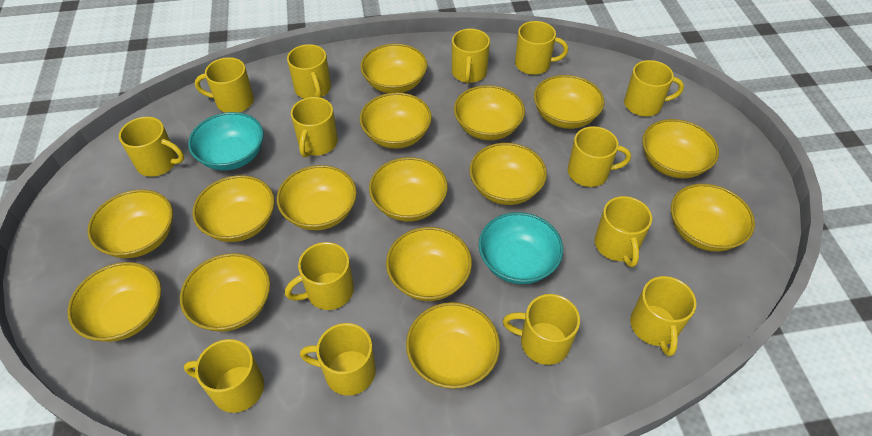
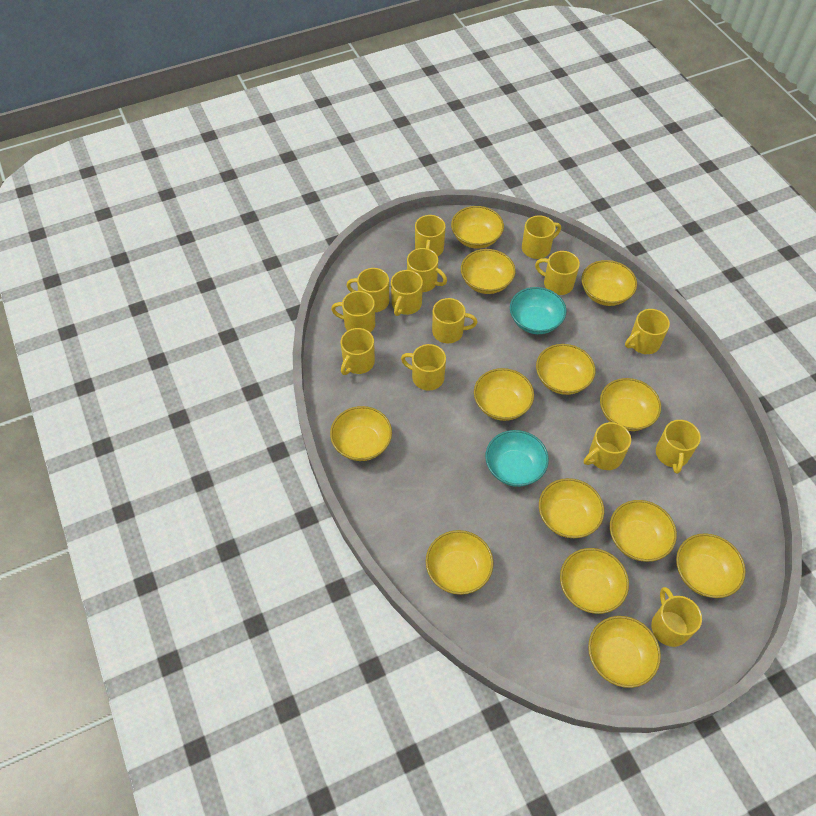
yellow bowl: [68,262,161,342] [87,189,173,258] [180,253,270,332] [192,175,275,242] [277,165,357,230] [360,43,427,93] [360,92,432,149] [369,157,448,222] [386,227,472,301] [406,302,500,389] [454,85,525,140] [470,143,547,205] [534,75,604,129] [642,119,719,178] [671,184,755,251] = 15 -> [330,406,392,461] [426,530,494,595] [451,206,504,249] [461,249,515,294] [474,368,534,421] [536,344,595,395] [539,478,604,538] [560,548,629,614] [582,260,637,306] [588,616,661,688] [600,378,661,431] [610,500,677,562] [676,533,746,598] = 13

